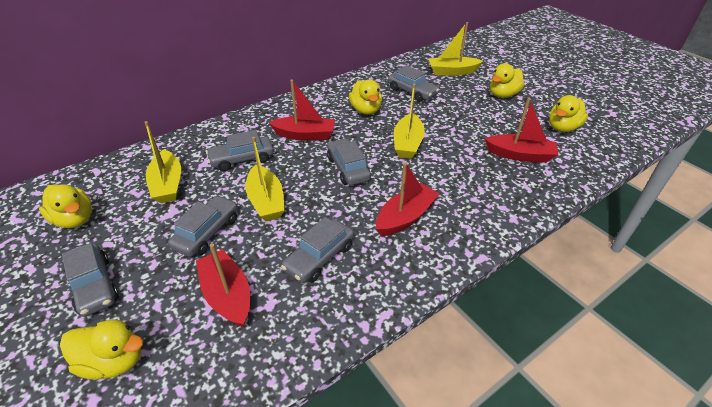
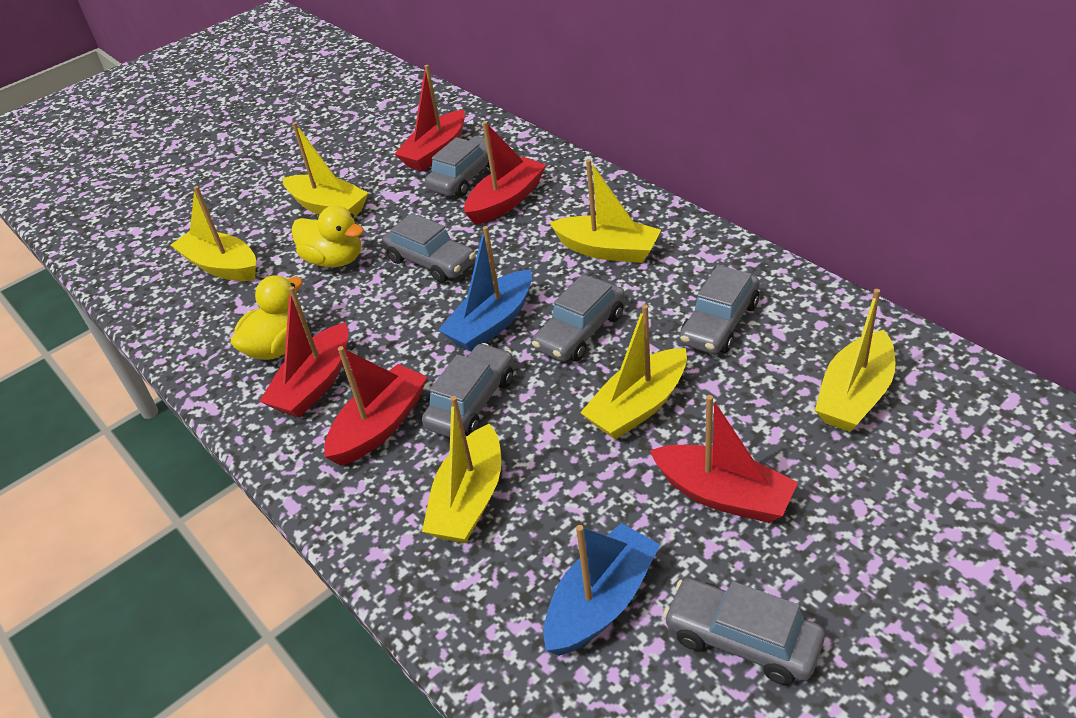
blue boat: none = 0 -> [438,226,532,352] [543,523,661,656] = 2
red boat: [196,244,250,328] [268,79,335,141] [376,162,439,236] [485,97,558,163] = 4 -> [259,286,349,418] [324,346,427,466] [395,65,465,171] [464,121,546,225] [649,395,798,523] = 5
yellow boat: [144,121,181,203] [245,137,285,221] [394,84,425,159] [429,22,483,76] = 4 -> [171,186,256,281] [283,122,368,217] [422,396,501,543] [549,159,661,263] [580,305,687,440] [815,289,896,432] = 6
yellow duck: [39,184,92,228] [60,320,143,380] [349,80,382,115] [490,63,524,98] [549,95,588,132] = 5 -> [231,275,303,360] [292,205,364,267] = 2

